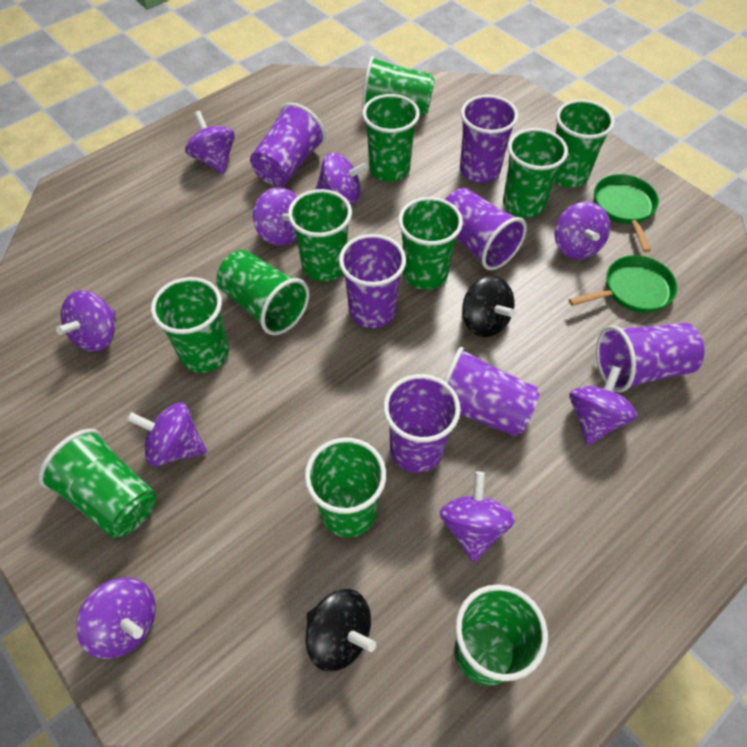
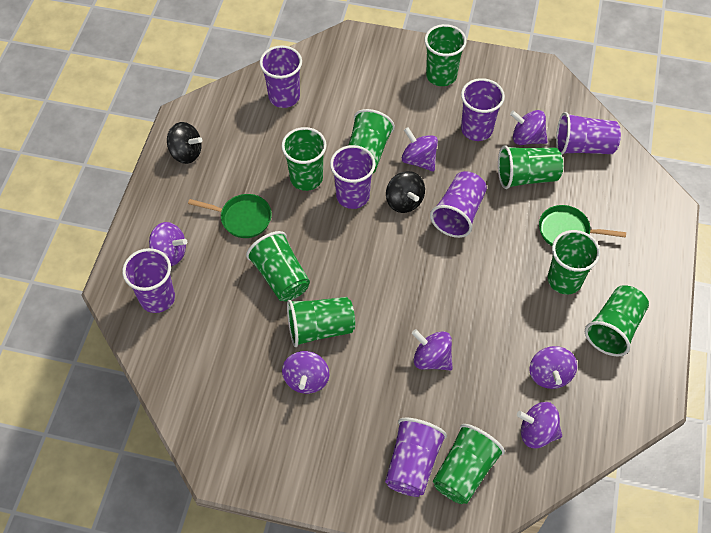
green cup: [38,429,156,538] [151,277,229,373] [216,250,309,335] [288,189,352,282] [305,438,386,537] [362,56,435,116] [362,94,420,182] [398,197,463,290] [455,584,548,686] [503,128,568,218] [554,99,615,188] = 11 -> [246,231,310,301] [281,127,327,191] [287,297,355,347] [348,109,395,174] [425,24,467,86] [433,424,505,504] [498,145,563,189] [548,230,600,294] [585,285,649,356] = 9
purple spinning top: [56,290,116,352] [76,578,155,659] [127,403,207,466] [185,111,235,174] [253,187,297,246] [316,153,369,205] [440,472,515,562] [554,201,610,259] [570,366,637,445] = 9 -> [149,222,187,266] [282,351,329,394] [402,127,438,172] [412,329,453,370] [510,110,548,145] [517,402,562,448] [529,346,577,389] = 7

